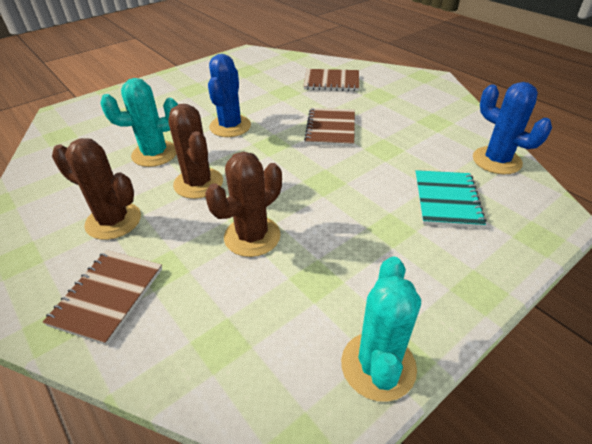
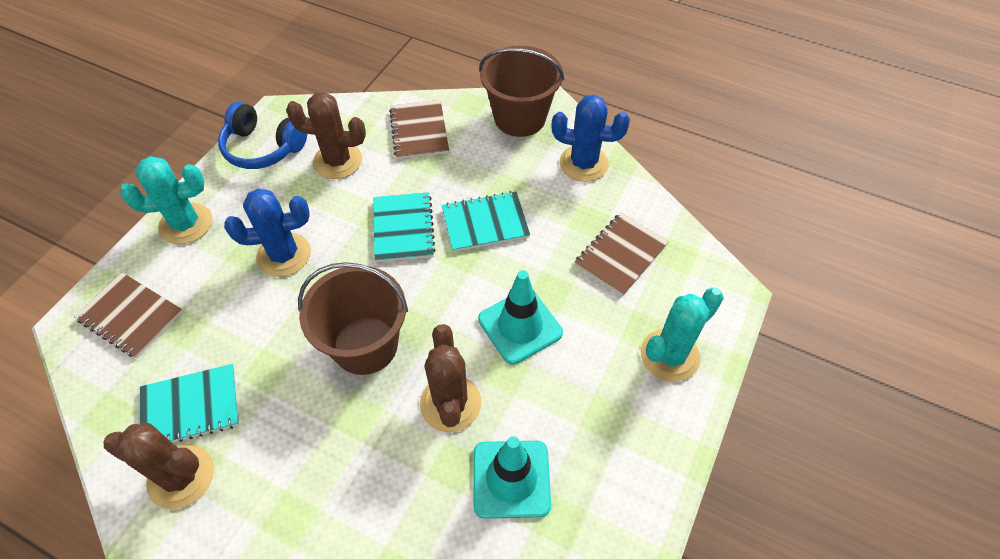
blue headphones: none = 0 -> [218,102,307,169] = 1
brown bucket: none = 0 -> [298,262,408,375] [479,46,564,137] = 2
turquoise notebook: [415,170,486,228] = 1 -> [140,364,239,443] [373,192,436,262] [442,191,530,252] = 3
turquoise traffic cone: none = 0 -> [474,436,551,519] [478,270,563,365] = 2

